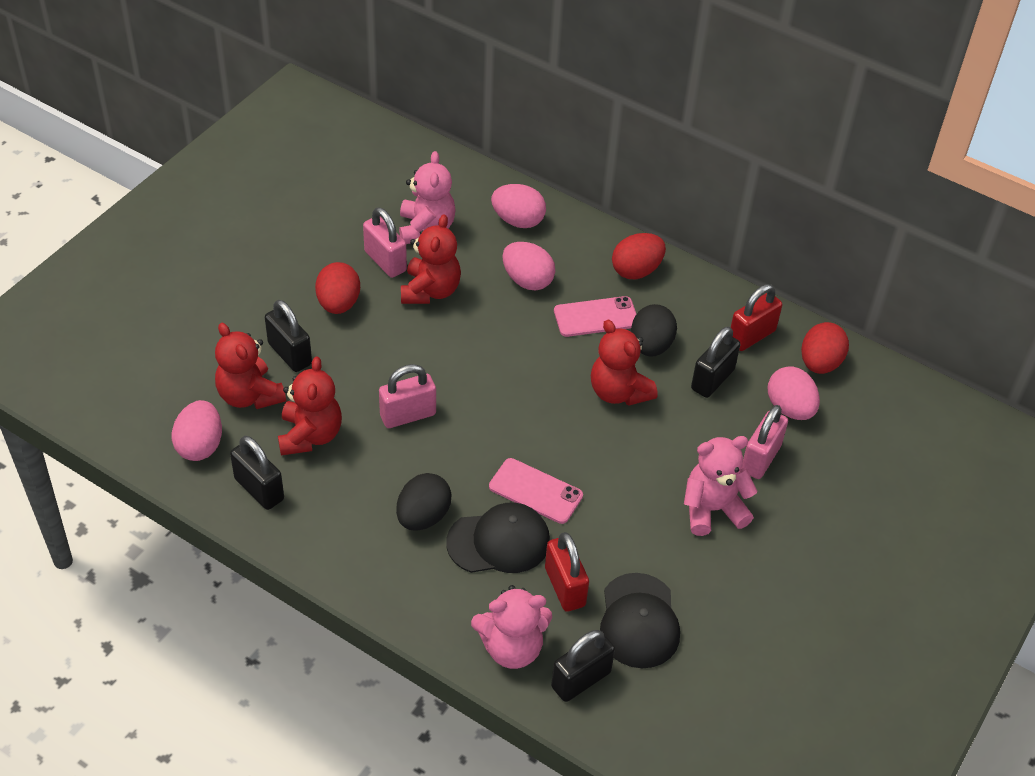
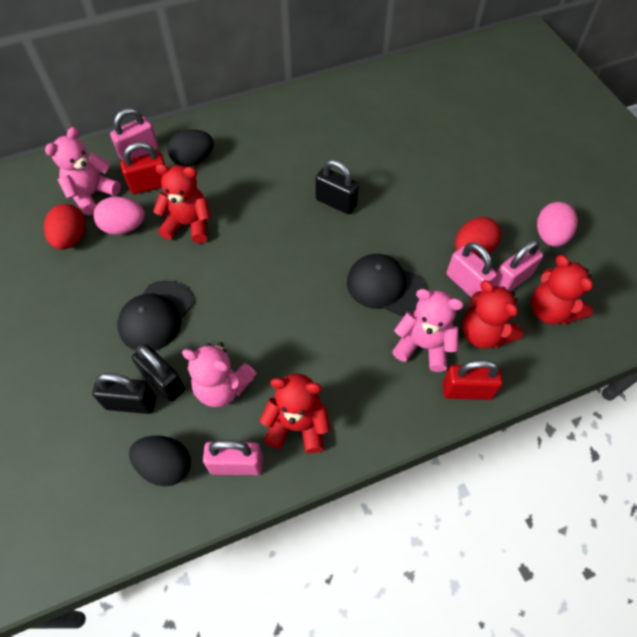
black padlock: [230,436,284,510] [265,300,312,372] [551,630,615,702] [691,326,740,398] = 4 -> [92,373,156,414] [132,345,185,402] [315,160,359,215] = 3
pink egg: [172,400,222,461] [491,184,546,228] [502,242,555,290] [768,366,820,420] = 4 -> [94,196,145,235] [537,202,578,247] = 2
pink padlock: [363,207,407,278] [379,364,436,428] [741,405,788,479] = 3 -> [110,108,159,161] [203,440,263,475] [447,242,497,298] [493,240,543,292] = 4
pink phone: [489,458,583,524] [554,296,636,337] = 2 -> none = 0
red egg: [315,262,360,314] [612,233,666,279] [801,322,849,374] = 3 -> [44,204,86,250] [455,217,501,257] = 2

